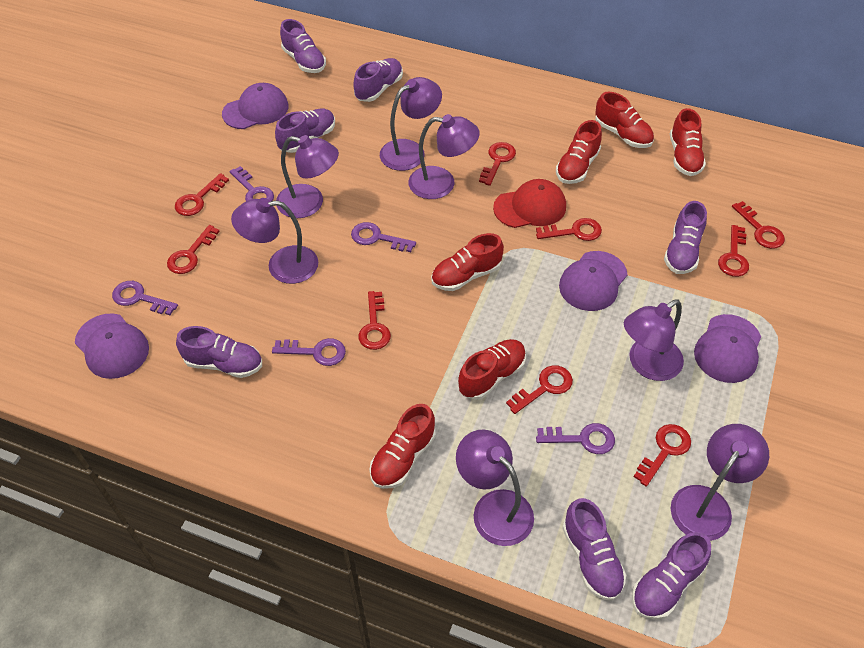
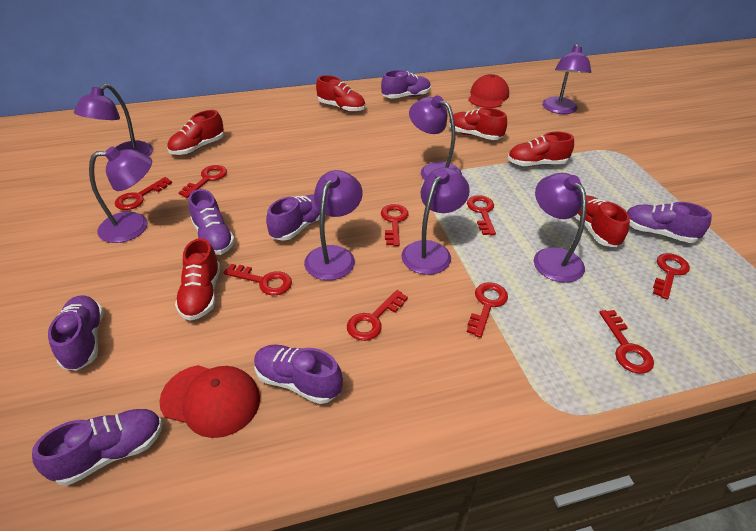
purple cap: [75,313,149,379] [222,83,289,129] [559,251,628,311] [694,314,761,383] = 4 -> none = 0
purple key: [112,281,178,315] [230,166,274,202] [272,338,346,366] [351,222,416,252] [536,423,615,454] = 5 -> none = 0
red cap: [493,179,566,228] = 1 -> [159,365,260,438] [468,74,509,108] = 2

